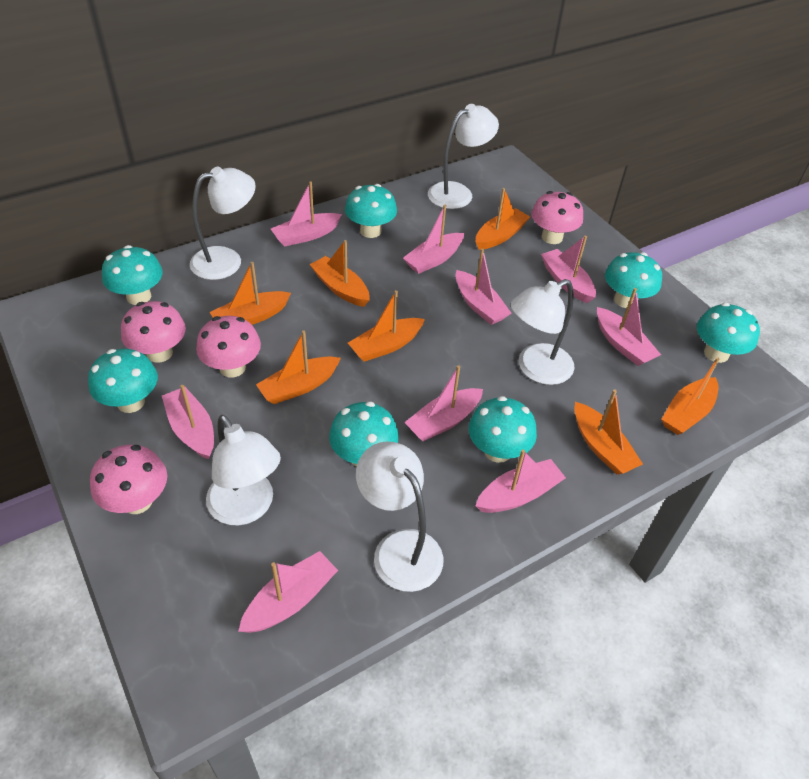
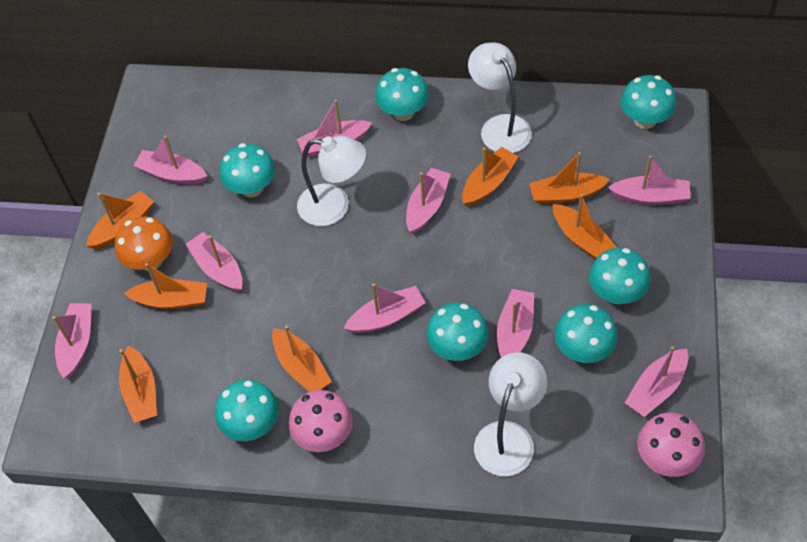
orange mushroom: none = 0 -> [115,217,173,271] = 1
pink mushroom: [90,445,167,514] [121,301,186,362] [196,316,261,377] [531,191,583,244] = 4 -> [289,390,353,452] [637,412,705,477] = 2
white lamp: [190,167,256,280] [206,415,281,526] [356,441,443,592] [428,104,499,209] [511,279,575,385] = 5 -> [297,136,366,226] [468,42,532,153] [474,353,547,476] = 3

